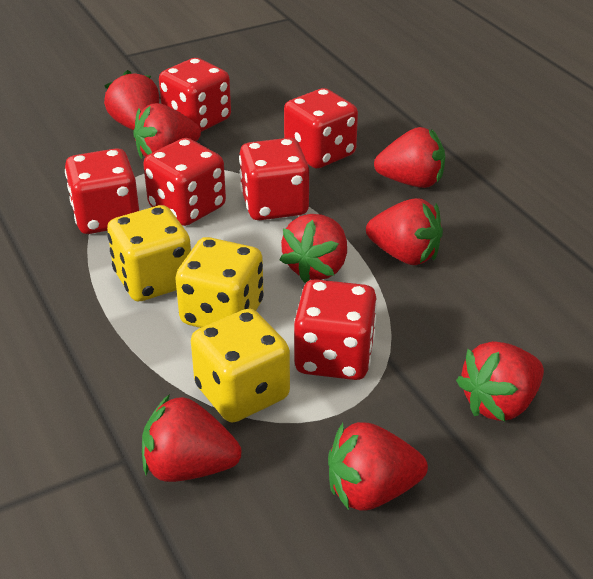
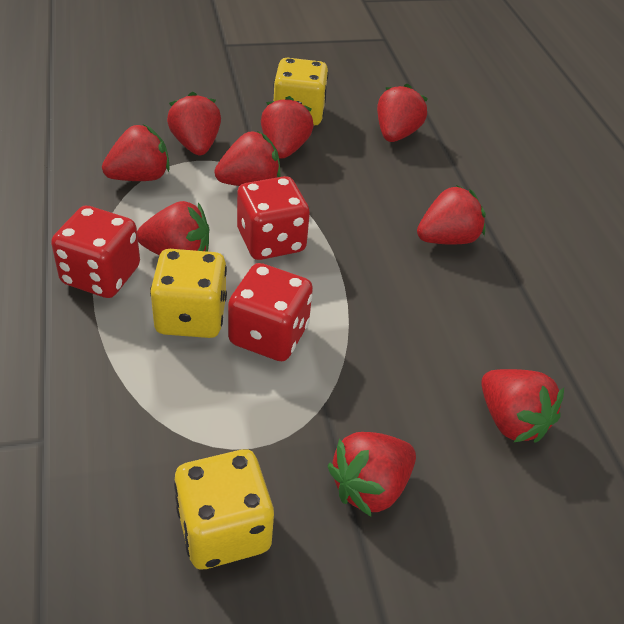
red dice: [65,148,139,234] [143,138,226,226] [159,58,231,132] [239,138,309,220] [284,88,358,169] [294,279,377,380] = 6 -> [51,206,140,298] [228,263,313,361] [237,176,310,260] = 3
red strawberry: [104,70,159,130] [133,103,201,159] [142,394,242,482] [280,214,347,283] [328,422,428,511] [366,198,443,265] [374,127,445,188] [456,341,544,421] = 8 -> [102,124,170,181] [137,201,209,255] [167,92,221,155] [214,131,280,186] [261,96,314,159] [328,432,416,516] [377,84,428,142] [417,185,486,245] [481,369,564,443] = 9

